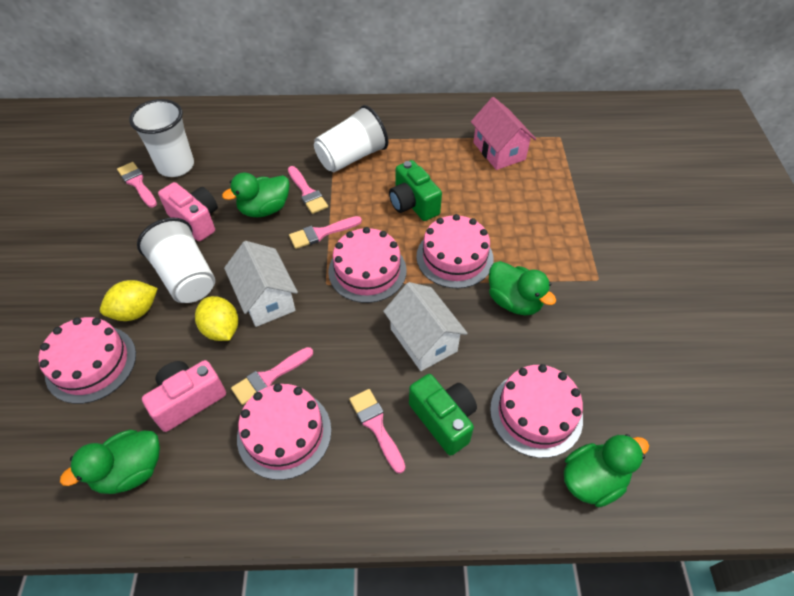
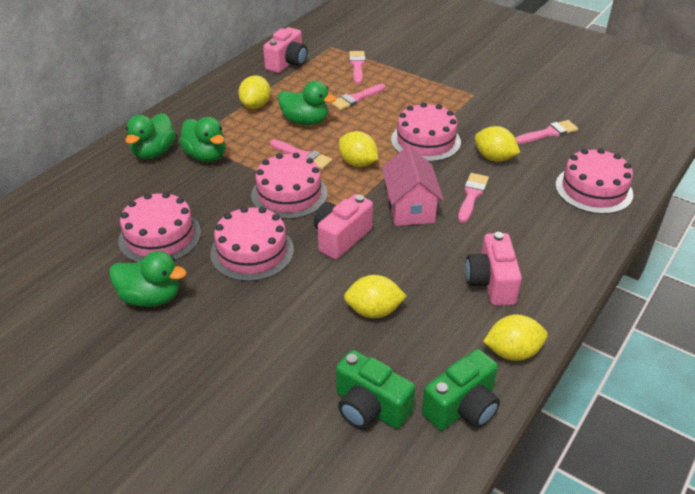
pink camera: [142,360,226,432] [158,182,218,241] = 2 -> [263,27,308,73] [314,194,373,259] [465,232,522,306] = 3
white cup: [129,99,194,177] [137,217,215,303] [314,105,388,172] = 3 -> none = 0
white house: [224,241,298,327] [383,282,468,371] = 2 -> none = 0
yellow lemon: [100,280,158,321] [195,296,238,341] = 2 -> [238,75,271,109] [339,131,378,167] [344,275,407,318] [475,126,520,162] [483,314,548,361] = 5

